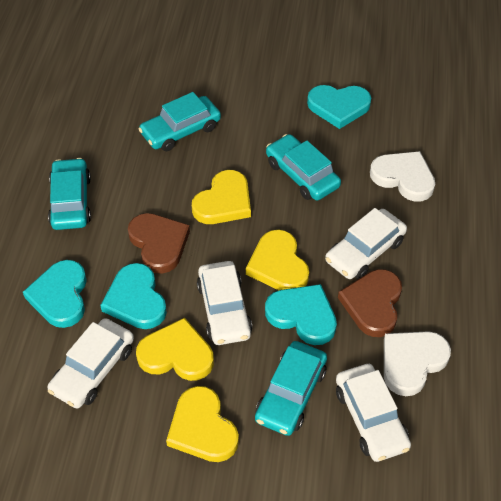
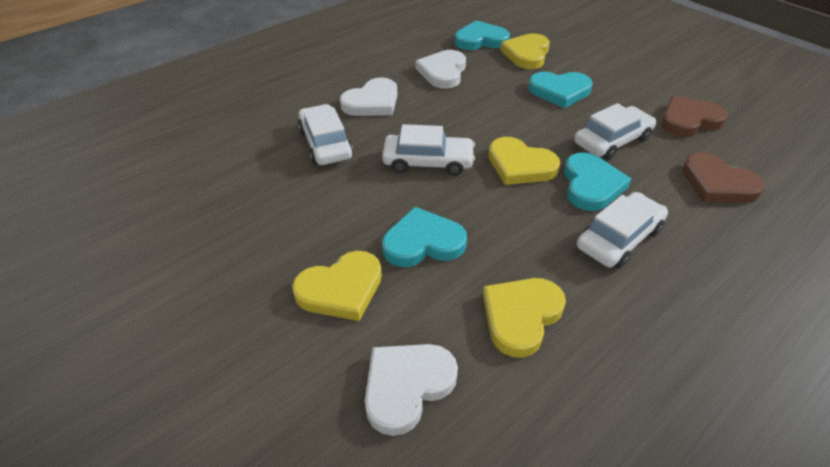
turquoise car: [48,158,91,230] [139,92,221,151] [255,341,327,436] [266,134,341,201] = 4 -> none = 0
white heart: [370,151,435,202] [384,331,451,396] = 2 -> [340,77,397,116] [365,344,458,436] [416,50,466,89] = 3

